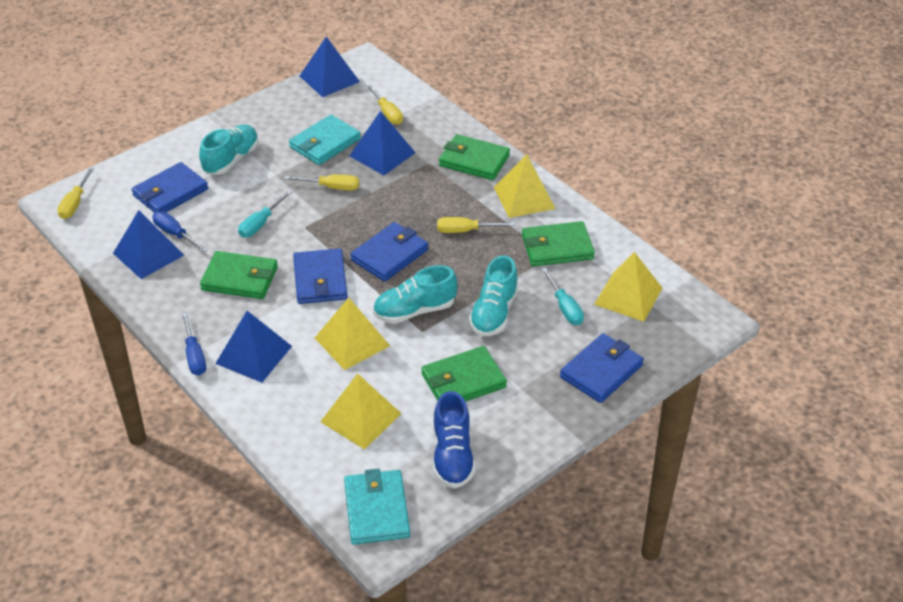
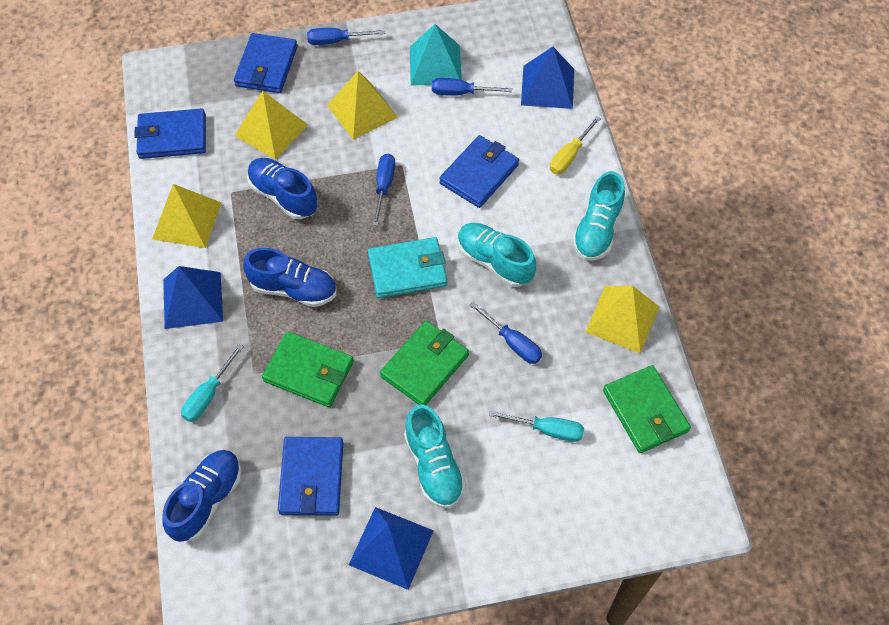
blue pyramid: [113,210,184,279] [215,311,292,383] [300,36,360,97] [350,111,416,175] = 4 -> [163,266,223,329] [349,507,434,590] [521,46,574,109] = 3
blue screwdriver: [152,211,208,252] [181,312,206,376] = 2 -> [307,28,385,45] [372,154,395,226] [432,78,512,96] [469,302,542,364] = 4
blue shoe: [433,391,476,488] = 1 -> [162,450,242,542] [243,248,337,307] [247,158,318,220] = 3
green wallet: [200,251,278,299] [421,346,507,402] [439,134,510,180] [522,221,595,266] = 4 -> [262,332,354,407] [380,321,469,405] [603,365,691,453] = 3
turquoise pyramid: none = 0 -> [410,24,462,86] = 1
turquoise wallet: [289,115,361,165] [344,469,410,545] = 2 -> [368,237,447,298] = 1
yellow screwdriver: [57,167,94,219] [284,174,359,190] [366,84,403,125] [437,217,515,233] = 4 -> [550,116,601,174] = 1

